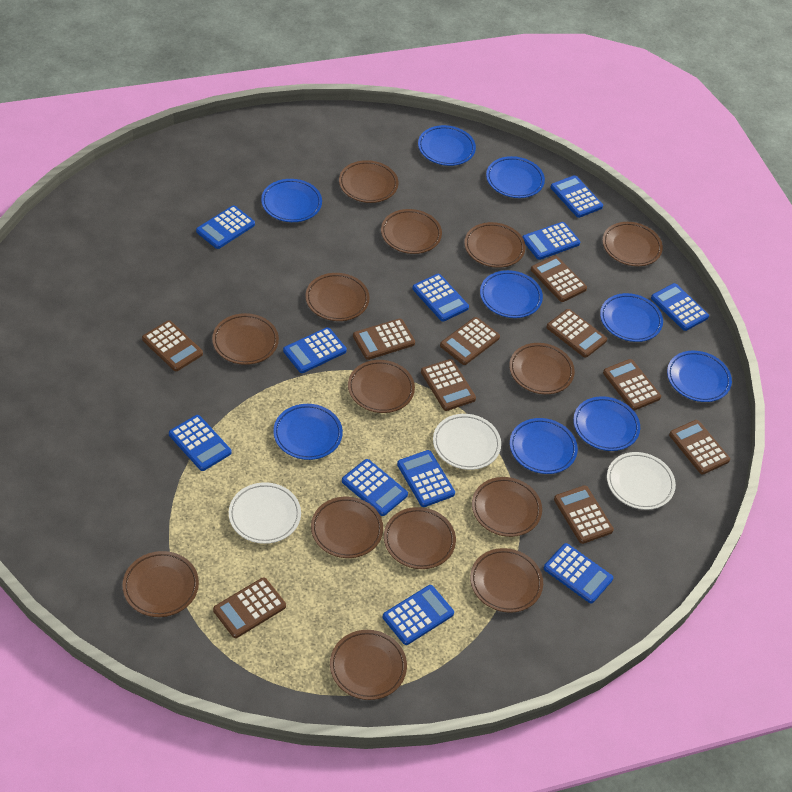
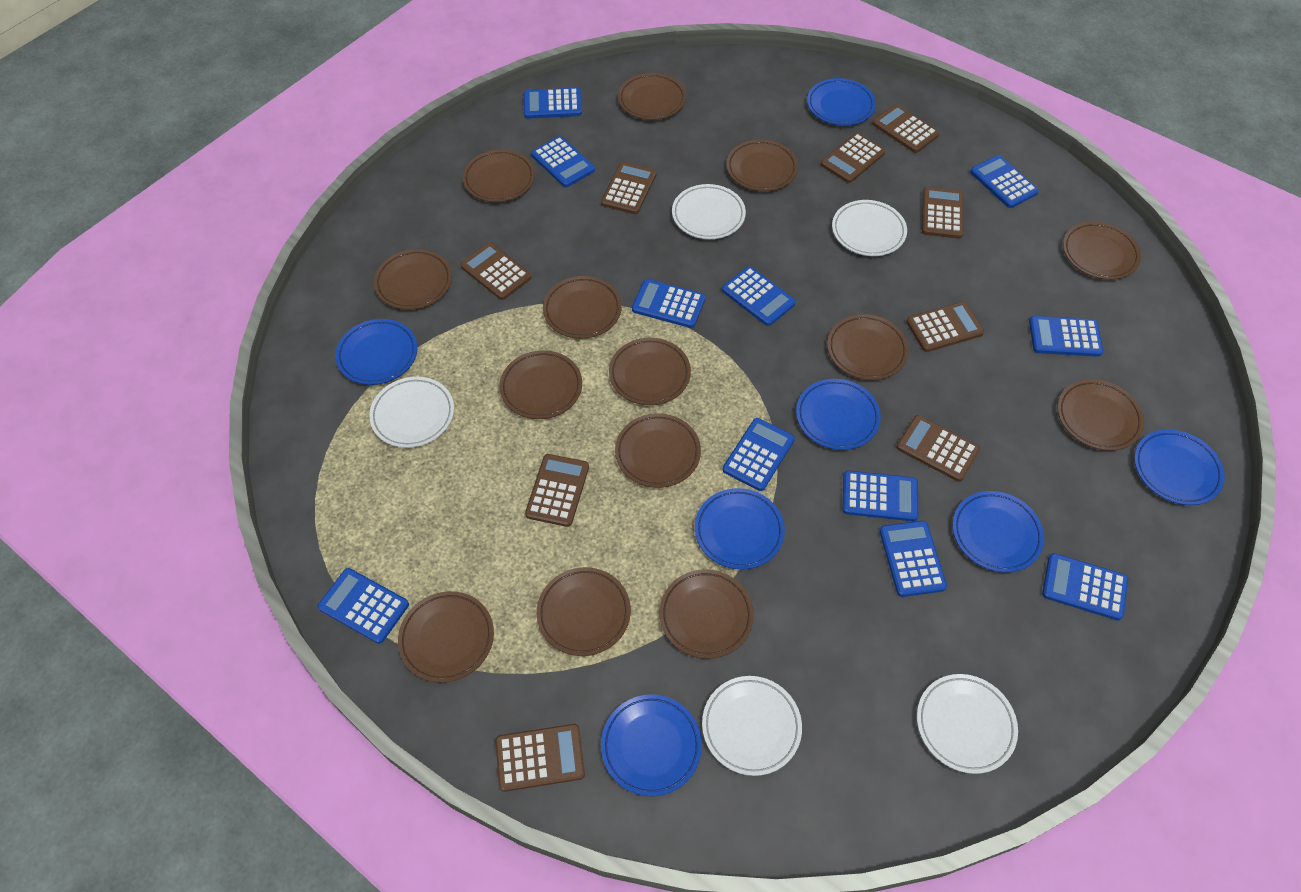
blue plate: [261,179,322,222] [273,404,343,460] [418,125,476,166] [480,270,543,318] [486,156,545,198] [510,418,578,474] [573,396,640,451] [600,293,663,342] [667,351,732,402] = 9 -> [335,319,418,385] [601,694,702,796] [695,488,785,570] [796,379,881,450] [807,78,876,126] [952,491,1044,573] [1134,430,1225,505] = 7
brown calculator: [142,320,203,371] [213,577,286,638] [353,319,415,360] [421,359,476,411] [440,317,500,365] [531,256,587,302] [546,309,607,358] [554,485,614,544] [603,359,661,411] [669,420,730,474] = 10 -> [460,243,532,300] [495,724,585,792] [525,454,589,527] [601,162,657,214] [820,133,885,183] [872,104,939,153] [896,415,980,482] [906,302,984,352] [922,187,964,239] = 9
white plate: [229,482,301,544] [433,414,501,470] [607,452,676,510] = 3 -> [369,377,454,448] [672,184,746,239] [702,676,802,776] [832,200,907,256] [917,674,1018,774] = 5

